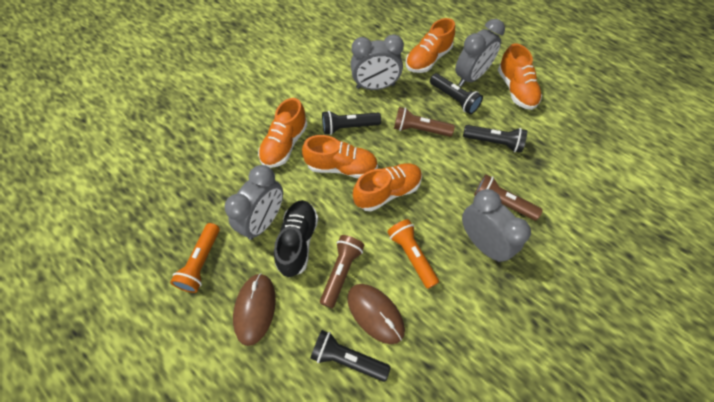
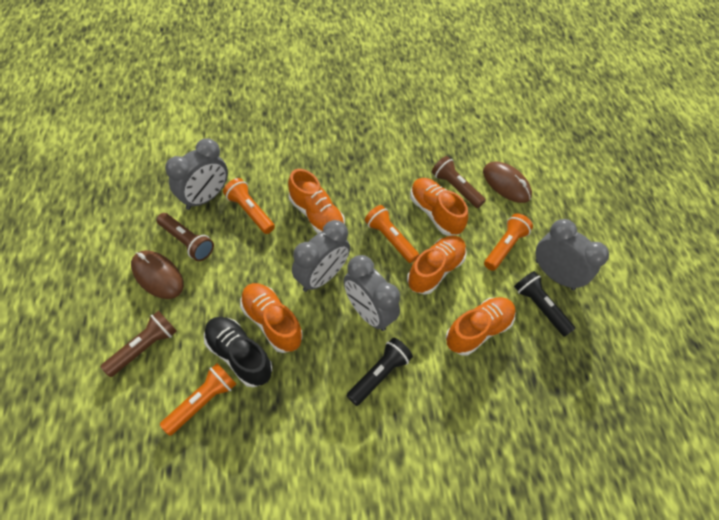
black flashlight: [310,330,391,382] [322,111,381,135] [430,73,483,114] [463,125,527,153] = 4 -> [347,338,413,406] [514,271,575,337] = 2
orange flashlight: [170,223,220,293] [387,219,439,289] = 2 -> [160,363,236,436] [223,178,275,234] [365,205,419,263] [484,213,533,271] = 4

